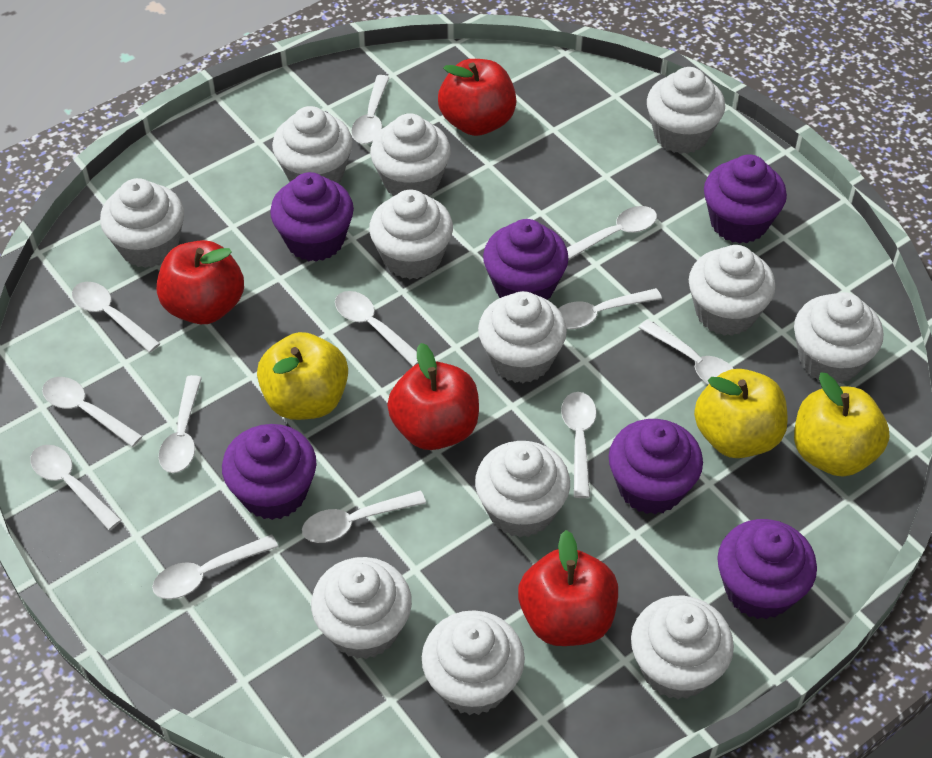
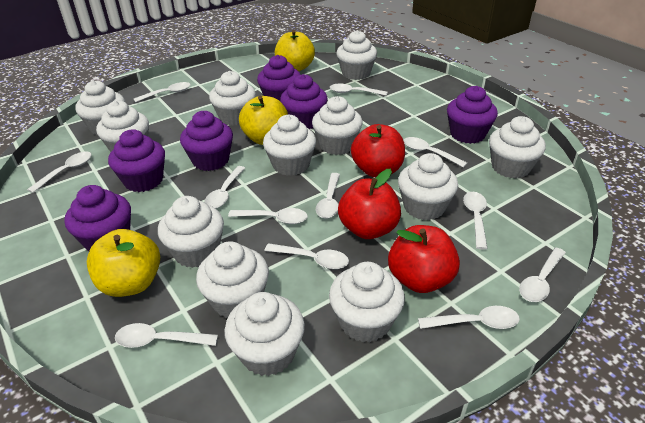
red apple: [157,240,244,324] [387,343,479,450] [438,59,516,136] [518,530,618,646] = 4 -> [338,169,401,239] [351,124,405,177] [388,225,460,293] = 3

